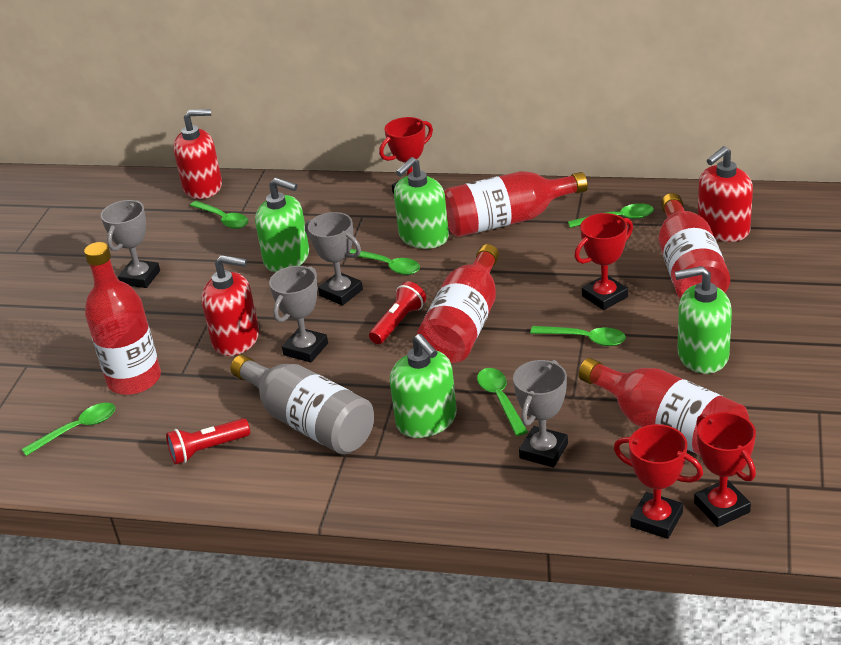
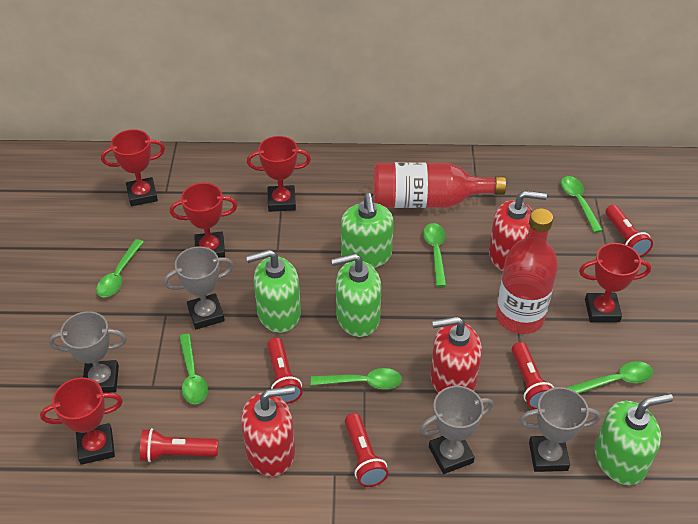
grey bottle: [231,355,374,454] = 1 -> none = 0
red bottle: [84,242,161,395] [417,244,499,364] [444,171,588,237] [579,358,749,455] [658,193,730,298] = 5 -> [373,162,506,208] [496,208,558,334] = 2
red flashlight: [166,418,250,465] [369,281,426,344] = 2 -> [140,428,218,462] [267,338,303,404] [345,413,389,487] [512,342,554,409] [605,205,653,257] = 5
red trophy: [379,117,433,193] [574,213,633,310] [614,424,703,539] [694,412,756,527] = 4 -> [40,377,123,465] [101,129,165,206] [170,183,237,258] [247,136,311,212] [579,243,651,322] = 5

